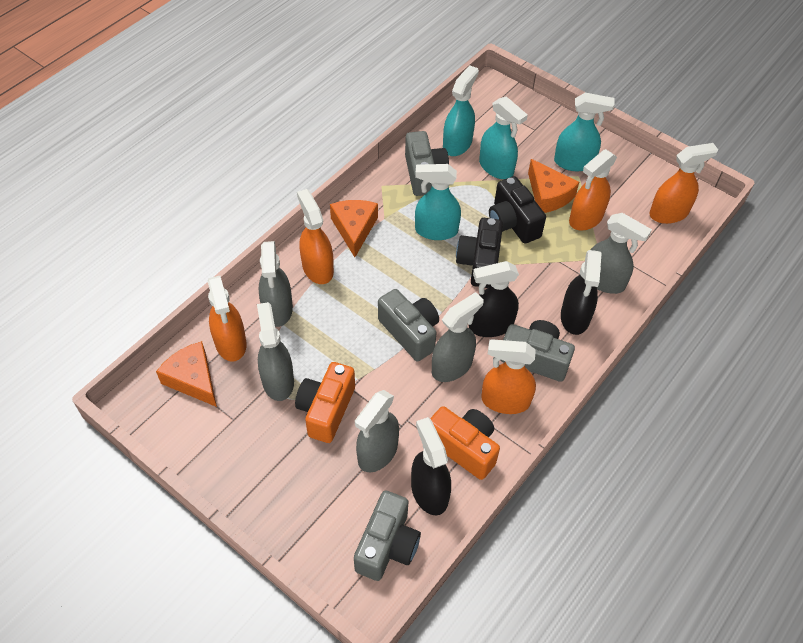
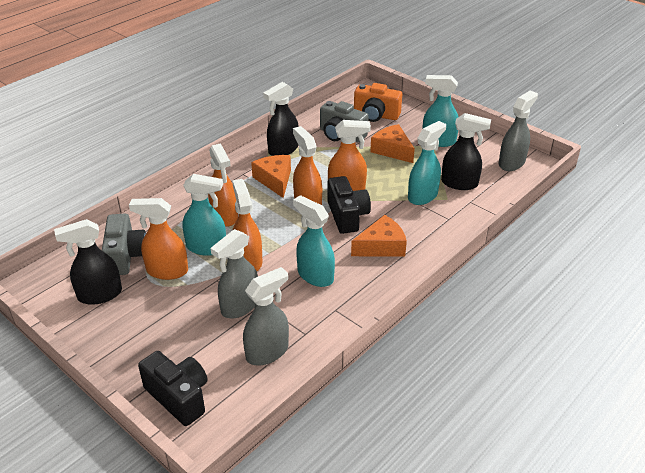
grey camera: [354,490,421,581] [378,289,439,361] [405,131,449,196] [500,320,575,382] = 4 -> [102,214,146,275] [320,101,369,143] = 2
grey spray bottle: [257,302,294,401] [259,241,293,327] [355,390,399,472] [432,292,484,382] [590,213,652,294] = 5 -> [211,229,258,318] [243,267,289,366] [499,91,538,171] = 3
orange camera: [295,362,355,443] [430,406,500,480] = 2 -> [354,83,402,122] = 1

